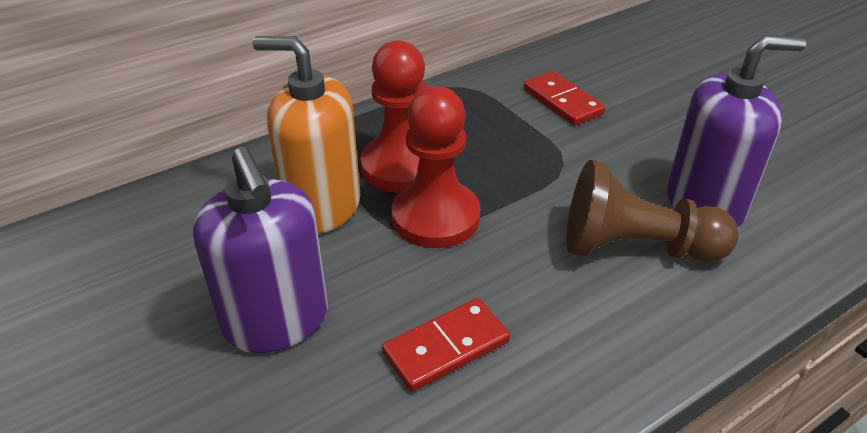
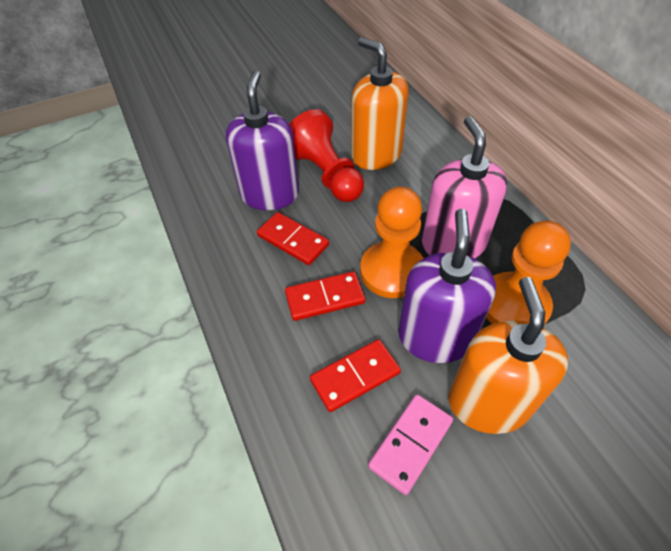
brown pawn: [566,160,739,262] = 1 -> none = 0
orange pawn: none = 0 -> [360,187,424,298] [486,221,571,324] = 2
orange soap dispenser: [253,36,360,234] = 1 -> [351,37,409,170] [449,277,568,434] = 2
pink domino: none = 0 -> [368,394,453,495] = 1
pink soap dispenser: none = 0 -> [422,116,507,259] = 1
red domino: [382,298,510,392] [524,71,605,125] = 2 -> [257,212,329,265] [285,271,365,321] [310,339,401,412] = 3
red pawn: [361,41,427,193] [391,86,480,248] = 2 -> [289,109,364,202] = 1

